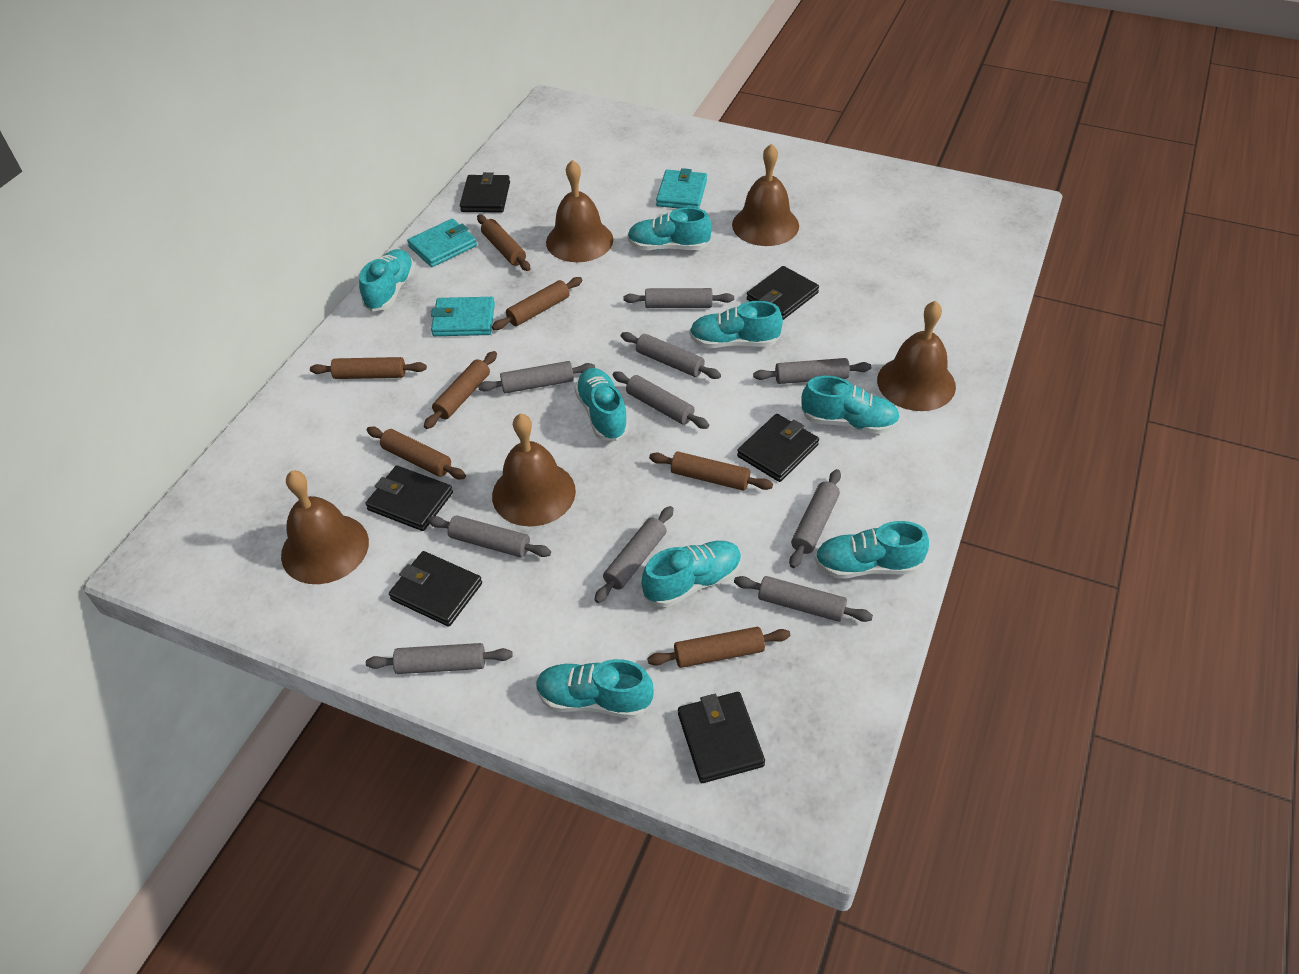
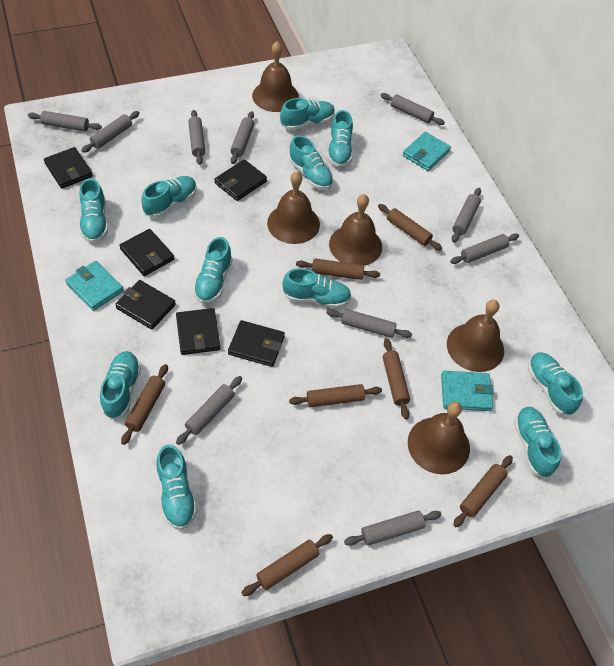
turquoise shoe: [359,249,415,312] [536,659,654,718] [575,368,629,441] [627,207,712,250] [642,541,742,607] [689,301,783,348] [801,376,900,434] [815,521,929,578] = 8 -> [79,178,108,243] [100,351,141,419] [142,176,197,218] [156,444,197,530] [193,237,233,303] [280,98,335,130] [283,268,351,308] [289,135,333,190] [327,110,353,167] [514,407,561,478] [528,352,583,415] = 11

